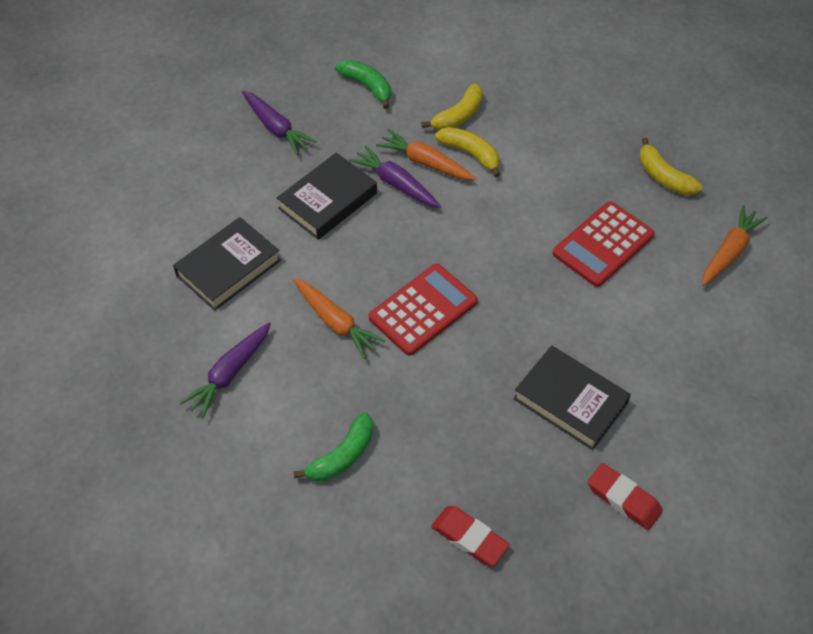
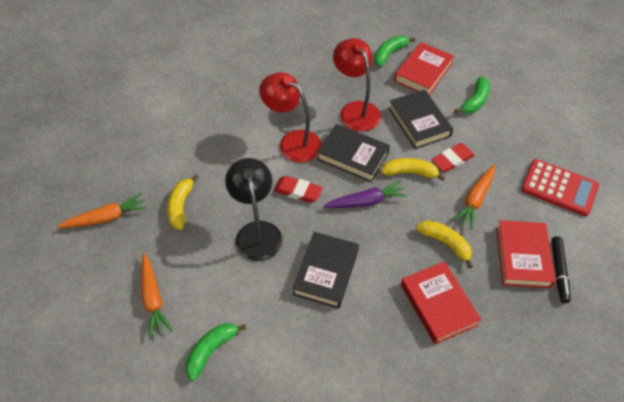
black lamp: none = 0 -> [225,158,282,261] = 1
black marker: none = 0 -> [551,236,571,303] = 1
green banana: [293,412,373,481] [335,60,391,109] = 2 -> [185,323,246,381] [374,36,415,67] [454,77,490,114] = 3
purple carrot: [180,322,271,418] [242,91,317,155] [349,145,441,208] = 3 -> [323,180,408,208] = 1
red book: none = 0 -> [394,42,454,95] [401,261,481,344] [496,220,556,288] = 3
red calculator: [369,264,478,356] [553,201,655,287] = 2 -> [521,159,599,216] = 1
red lamp: none = 0 -> [259,72,322,162] [333,38,381,131] = 2

